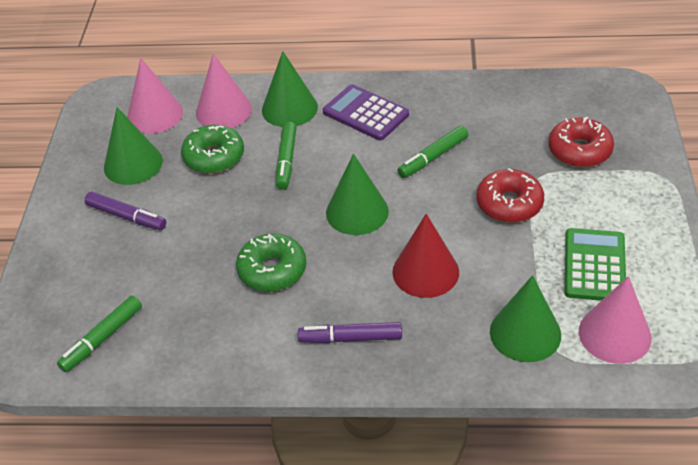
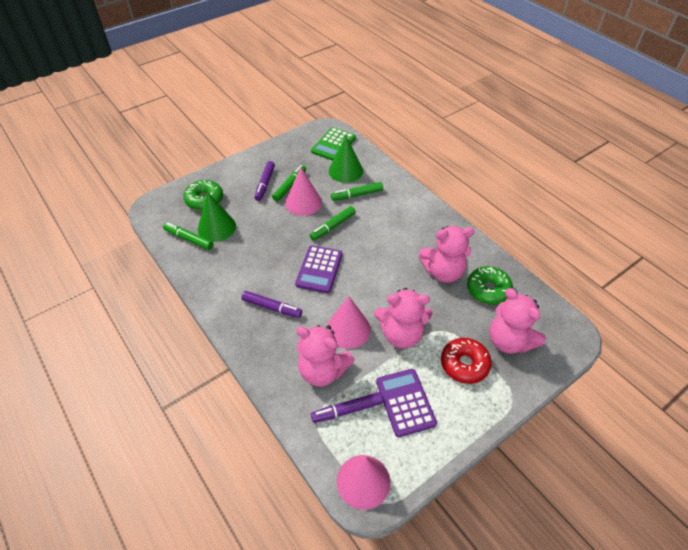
green cone: [104,107,163,185] [262,51,318,127] [326,154,389,235] [490,275,561,362] = 4 -> [198,192,236,242] [329,136,363,183] = 2
green marker: [57,296,142,372] [276,122,297,190] [398,126,469,178] = 3 -> [163,222,213,250] [272,165,306,202] [310,206,356,241] [331,182,383,201] = 4
pink teddy bear: none = 0 -> [296,325,355,387] [374,288,432,349] [419,226,475,282] [489,288,546,354] = 4
purple calculator: [323,84,409,140] = 1 -> [295,245,342,293] [376,369,437,437] = 2
purple marker: [85,192,166,230] [298,322,402,343] = 2 -> [241,291,302,318] [254,161,275,201] [311,392,383,423] = 3
red cone: [392,214,459,298] = 1 -> none = 0
red donut: [476,168,544,223] [548,117,614,167] = 2 -> [441,338,492,384] = 1

